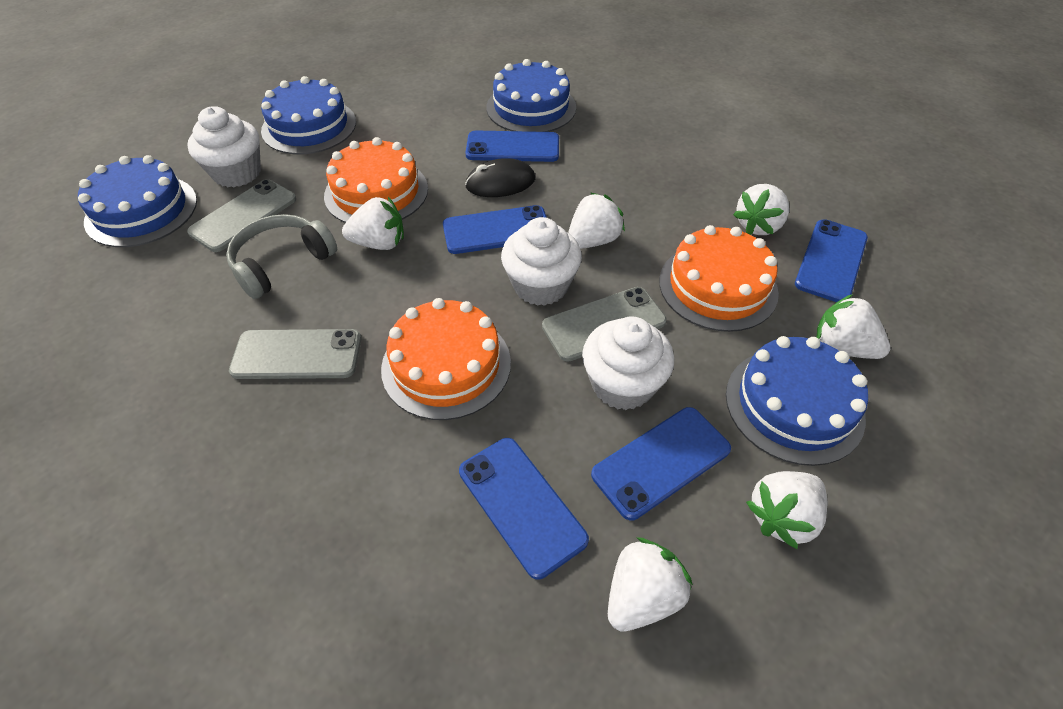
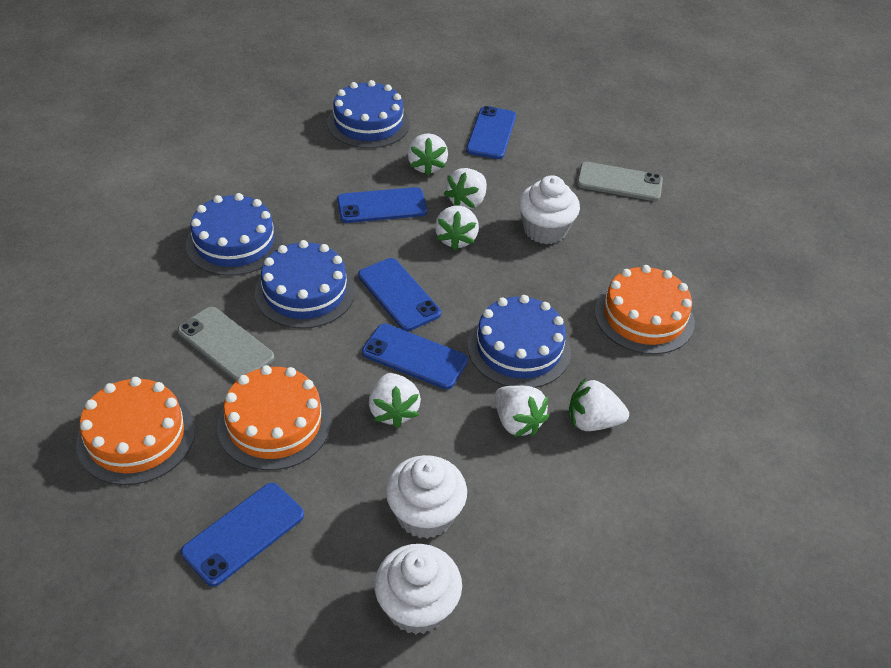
black mouse: [465,158,535,197] = 1 -> none = 0
grey headphones: [226,214,337,299] = 1 -> none = 0
grey phone: [187,179,296,252] [229,329,361,379] [542,287,667,362] = 3 -> [177,307,275,381] [577,162,663,201] = 2

